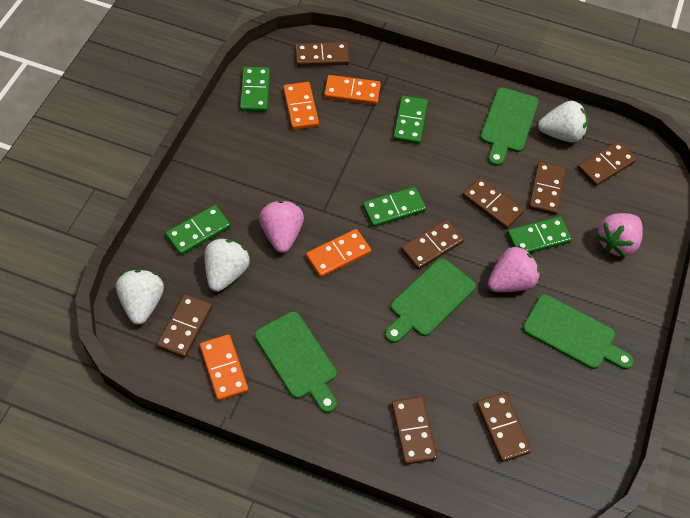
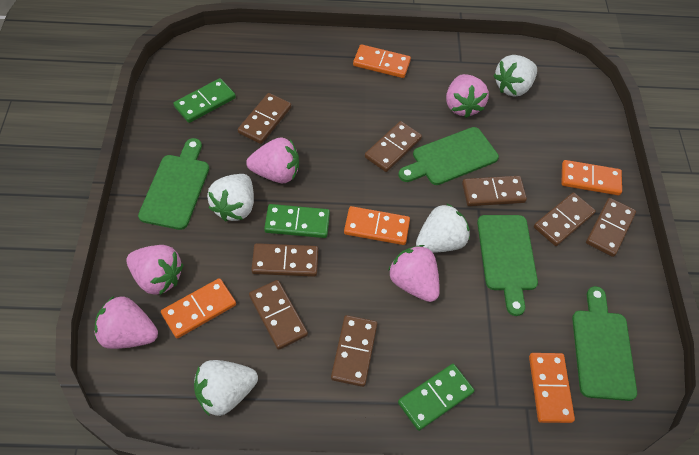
green domino: [165,205,231,255] [240,67,270,112] [363,187,426,227] [393,95,428,144] [507,217,572,253] = 5 -> [173,78,236,123] [264,204,330,238] [398,364,474,431] = 3
orange domino: [200,334,248,401] [283,82,319,130] [306,229,371,278] [324,75,381,105] = 4 -> [161,278,236,338] [344,206,410,245] [353,44,411,78] [529,353,575,423] [561,160,622,195] = 5
pink strawberry: [259,201,304,253] [488,245,540,292] [596,213,643,257] = 3 -> [94,296,158,349] [126,245,183,295] [246,137,299,183] [388,245,440,302] [446,74,489,118] = 5
white strawberry: [116,269,164,325] [205,238,250,292] [538,101,588,143] = 3 -> [194,360,258,416] [207,174,254,222] [416,203,470,253] [493,55,537,97] = 4

